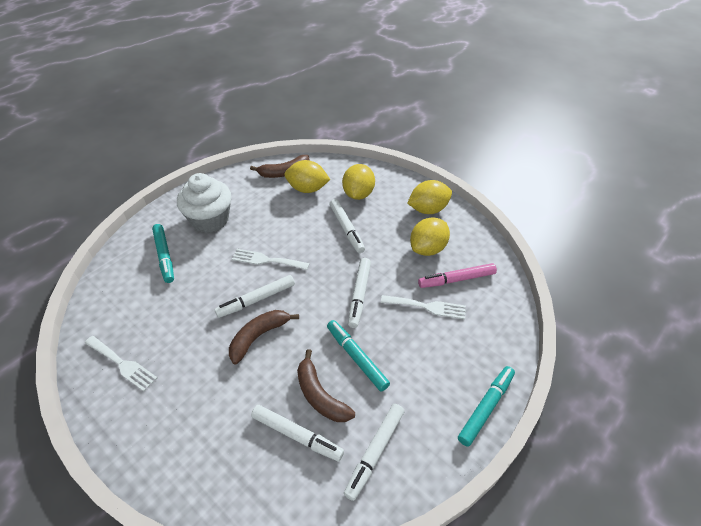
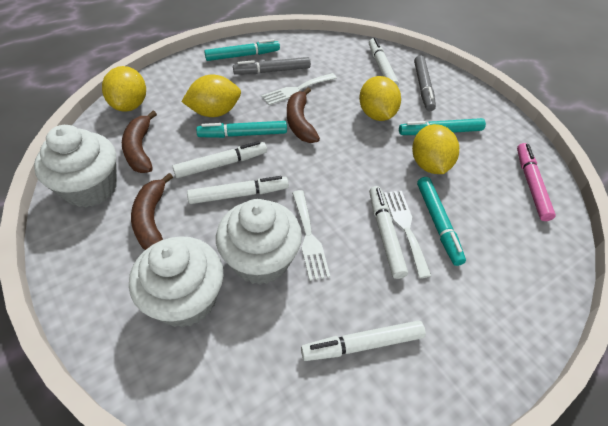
grey marker: none = 0 -> [233,57,311,75] [414,55,436,111] = 2
turquoise marker: [152,224,174,283] [327,320,390,392] [458,366,515,447] = 3 -> [196,121,287,138] [204,39,280,61] [399,118,486,135] [417,177,466,266] = 4
white cupcake: [177,173,232,233] = 1 -> [34,125,117,207] [129,236,224,328] [216,199,302,285] = 3

